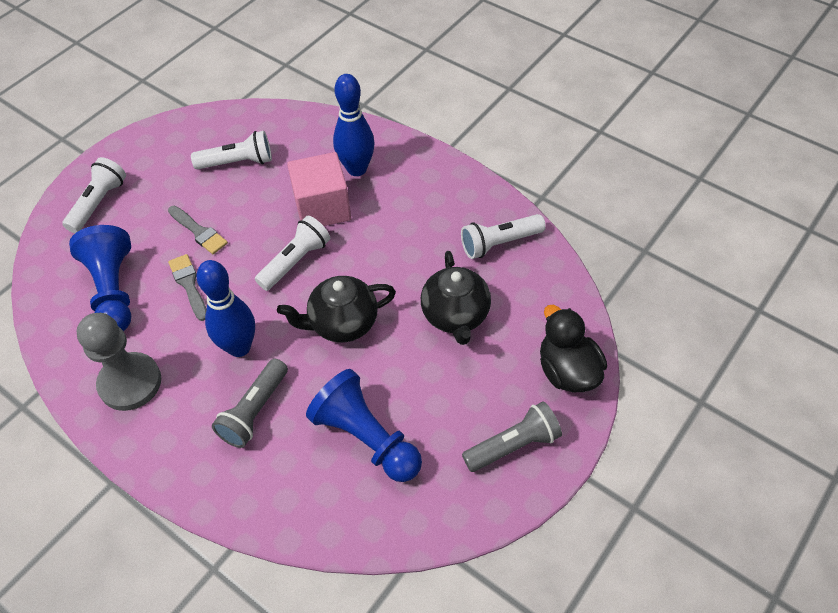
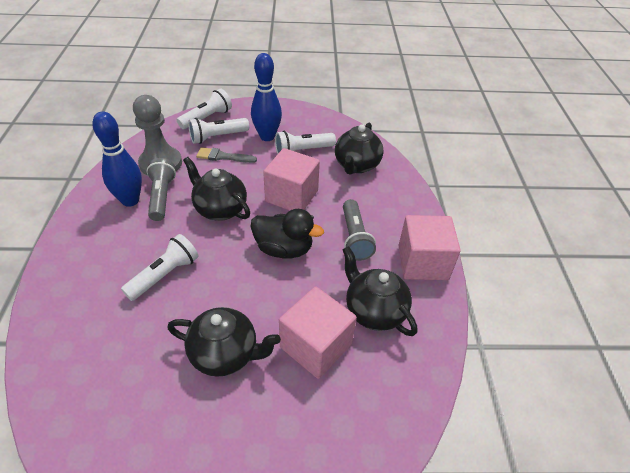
black teapot: [277,276,396,342] [421,251,491,345] = 2 -> [167,307,281,377] [183,157,250,221] [335,123,384,175] [342,246,417,336] = 4
blue pawn: [69,225,131,331] [306,369,422,482] = 2 -> none = 0
grey brush: [168,206,228,254] [168,254,206,321] = 2 -> [196,147,257,163] = 1
pink cube: [287,152,351,226] = 1 -> [263,148,320,211] [279,286,357,379] [398,215,461,280] = 3

